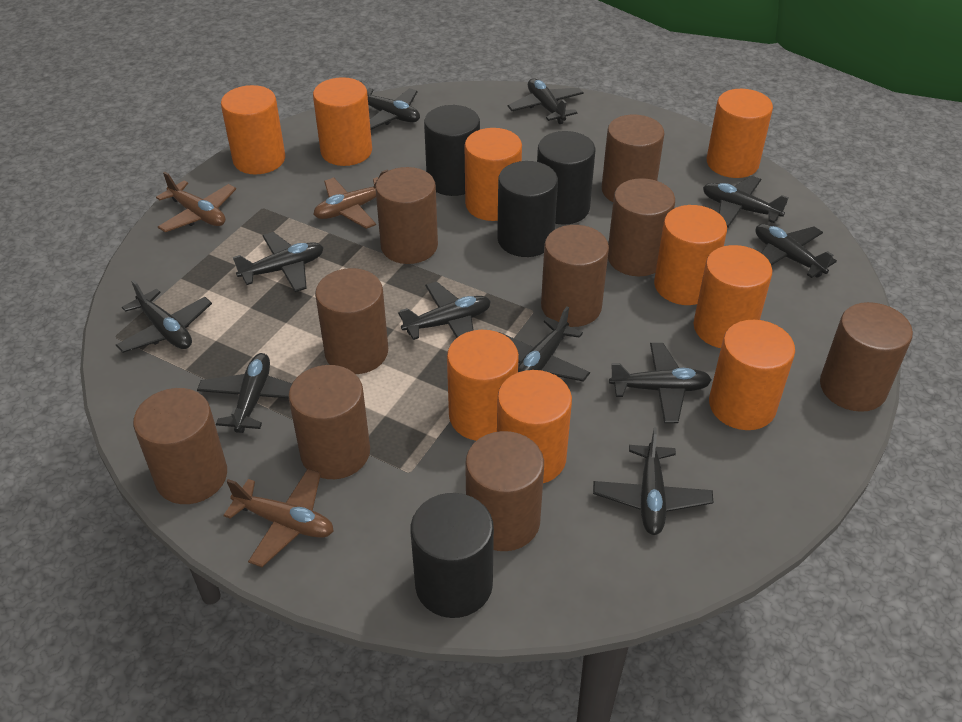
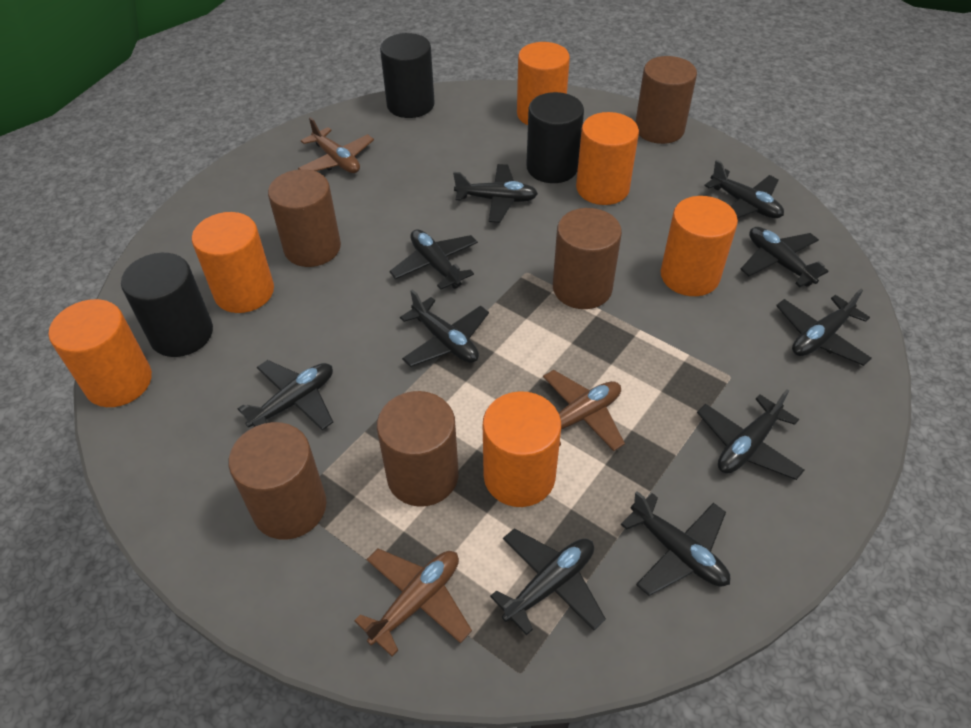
black cylinder: [411,493,494,618] [424,105,480,196] [497,161,558,257] [537,131,595,225] = 4 -> [121,253,213,357] [380,33,435,118] [526,92,584,183] = 3
black plane: [116,280,212,353] [197,353,292,433] [233,232,324,292] [356,79,420,130] [398,282,491,340] [499,306,590,382] [508,78,584,124] [593,428,713,535] [609,343,712,423] [703,176,789,228] [755,224,837,278] = 11 -> [238,360,333,430] [389,229,478,290] [400,290,489,367] [453,164,538,223] [490,528,606,636] [621,491,730,596] [697,389,805,480] [704,160,784,218] [741,227,828,287] [776,289,872,366] = 10
brown cylinder: [133,388,227,504] [288,365,370,479] [315,268,388,374] [375,167,438,264] [465,431,544,551] [541,225,609,327] [602,115,664,202] [608,178,675,276] [820,302,913,412] = 9 -> [229,422,326,540] [268,169,341,267] [377,391,459,507] [553,208,622,309] [635,56,697,144] = 5
orange cylinder: [221,85,285,174] [313,77,372,166] [447,330,519,441] [465,128,522,221] [497,370,572,483] [654,205,727,305] [693,245,772,348] [707,89,773,178] [709,320,795,430] = 9 -> [49,299,152,407] [192,212,274,313] [483,391,561,507] [517,42,570,125] [576,112,639,205] [661,196,738,296] = 6

